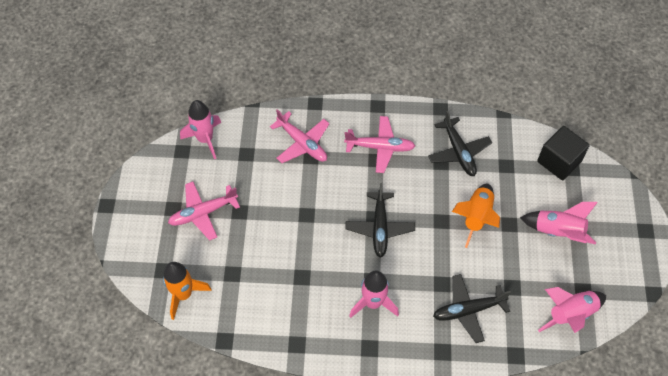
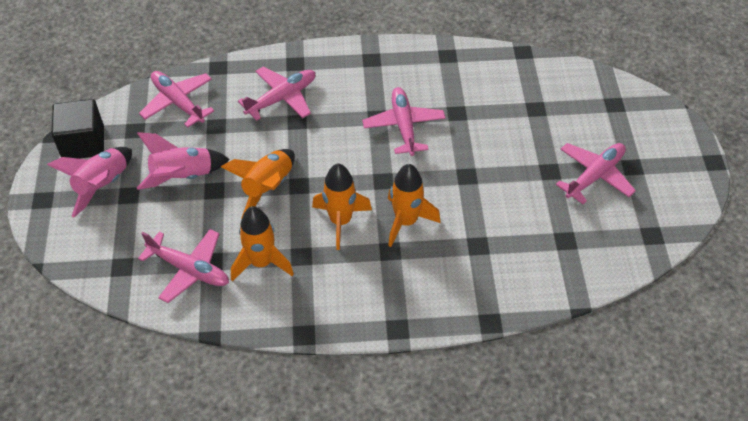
black plane: [346,183,415,258] [428,111,492,176] [433,274,511,343] = 3 -> none = 0
orange rocket: [163,262,212,320] [452,184,500,248] = 2 -> [221,149,295,219] [231,206,294,282] [312,163,372,250] [388,164,440,247] = 4
pink plane: [168,181,240,241] [270,109,330,163] [344,116,415,173] = 3 -> [138,229,229,303] [139,71,214,128] [238,66,315,121] [362,87,446,156] [556,143,636,204] = 5
pink rocket: [180,100,221,159] [349,271,399,318] [520,202,598,244] [538,287,606,333] = 4 -> [47,147,132,217] [137,132,230,190] = 2

